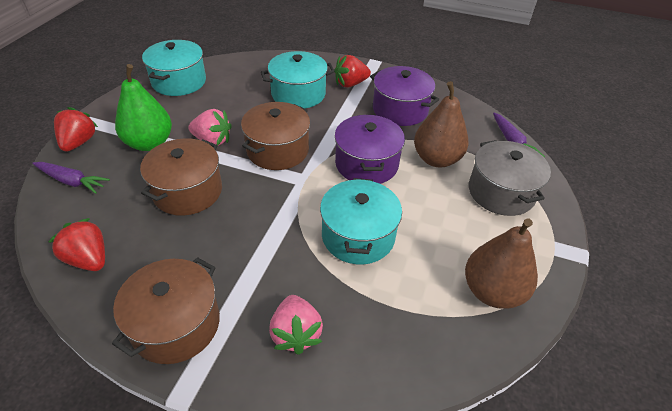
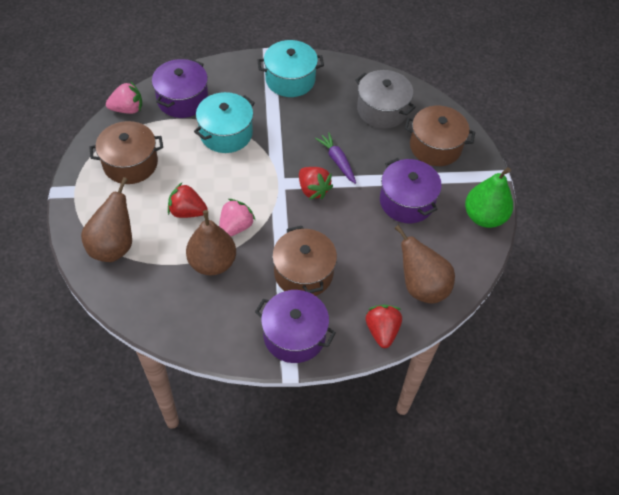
brown pear: [414,81,469,167] [465,219,538,309] = 2 -> [81,177,132,262] [186,210,236,275] [395,225,455,304] = 3
purple carrot: [32,162,110,194] [493,113,545,157] = 2 -> [315,132,356,184] = 1
purple pot: [335,115,405,184] [370,66,439,126] = 2 -> [152,59,208,118] [255,290,336,363] [380,158,442,223] = 3
turquoise pot: [142,40,206,96] [261,51,335,108] [320,178,402,265] = 3 -> [194,92,255,153] [258,40,324,97] = 2

